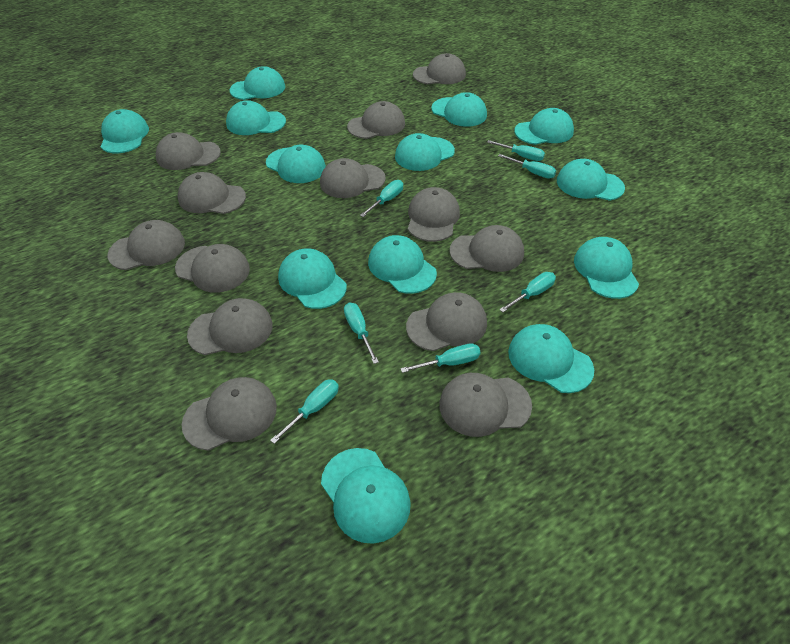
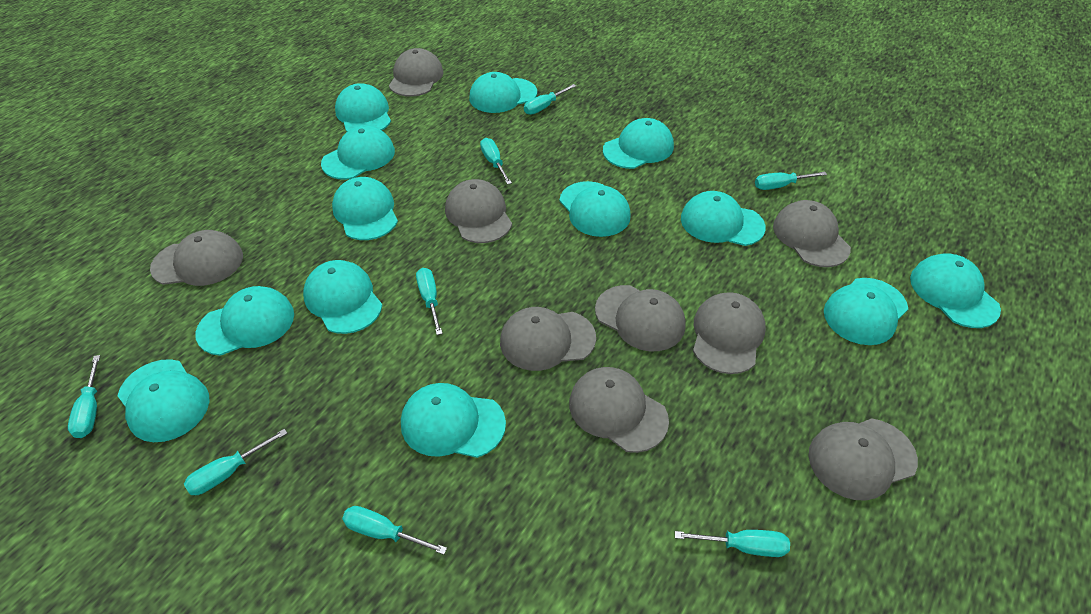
grey cap: [107,220,185,270] [156,132,221,170] [175,244,250,293] [178,172,246,214] [182,377,277,451] [187,298,273,355] [320,158,386,198] [347,101,405,139] [406,292,487,351] [408,187,460,242] [413,53,466,84] [439,373,532,437] [450,225,524,272] = 13 -> [150,230,243,286] [389,48,444,97] [445,179,512,243] [500,307,596,371] [569,367,669,453] [595,285,686,351] [693,292,766,374] [773,200,851,267] [809,418,918,501] = 9
turquoise screwdriver: [270,379,339,444] [344,303,379,364] [360,180,403,217] [400,343,481,373] [487,140,545,161] [498,154,556,179] [499,272,556,312] = 7 -> [68,355,100,438] [184,429,287,495] [342,506,447,555] [416,268,443,335] [480,138,512,185] [524,84,576,115] [675,530,790,557] [755,172,827,190] = 8

